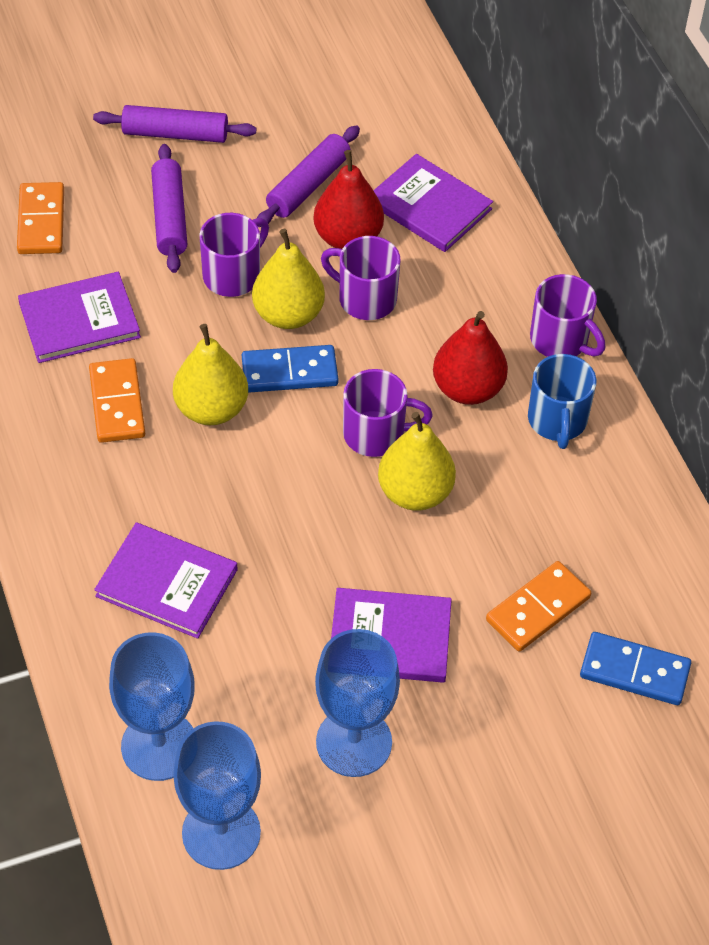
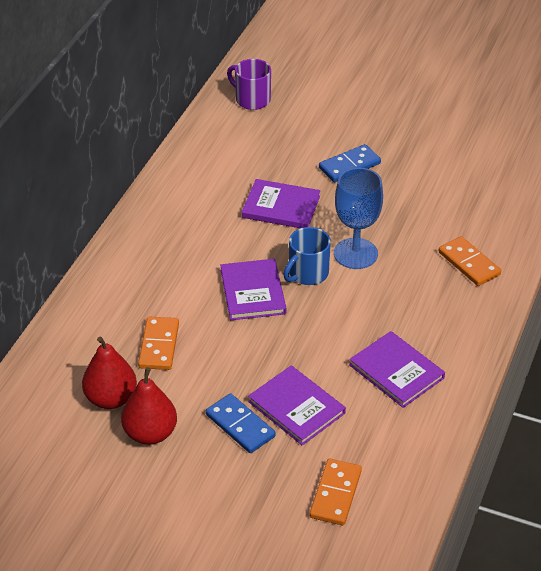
blue goblet: [109,632,195,781] [173,721,261,870] [315,629,400,777] = 3 -> [334,168,383,269] = 1
purple mug: [200,213,269,297] [321,236,400,320] [343,369,433,457] [530,274,605,357] = 4 -> [227,59,271,110] = 1
purple rolling pin: [93,105,256,143] [151,144,187,273] [257,125,360,227] = 3 -> none = 0
yellow pear: [173,324,248,425] [252,229,325,329] [378,412,456,511] = 3 -> none = 0

